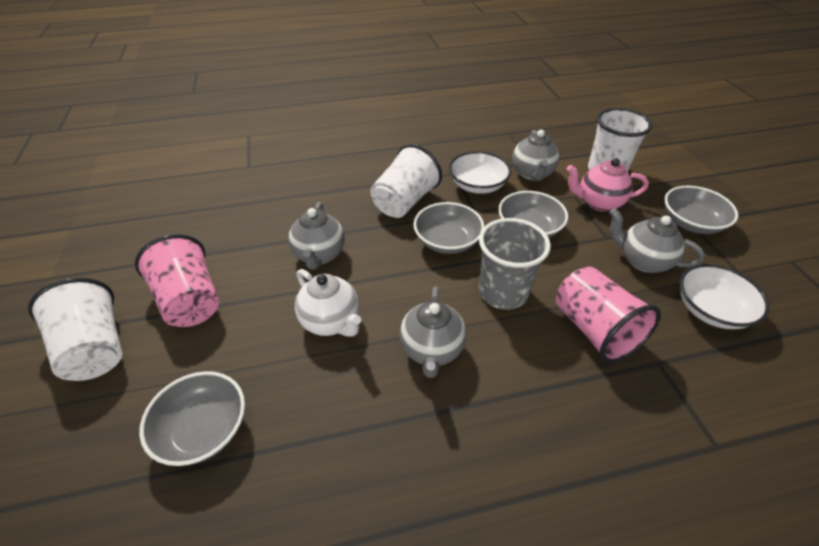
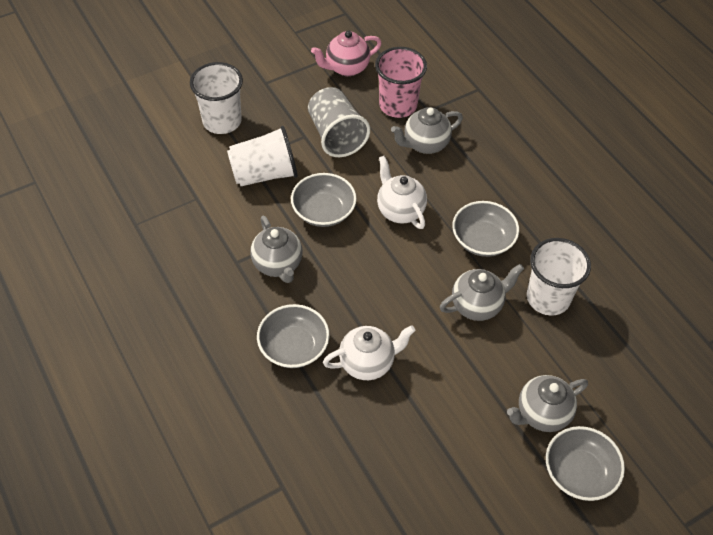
pink cup: [135,234,219,327] [556,267,661,363] = 2 -> [375,47,427,118] = 1
white bowl: [449,151,511,194] [680,264,769,329] = 2 -> none = 0
white teapot: [295,269,361,337] = 1 -> [323,325,415,380] [377,156,427,229] = 2

